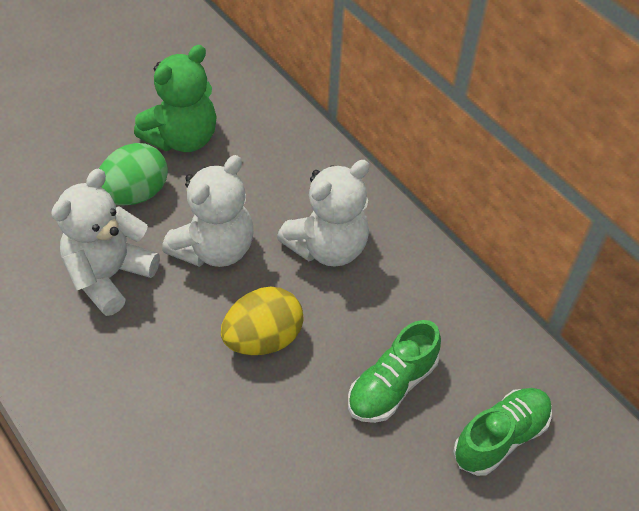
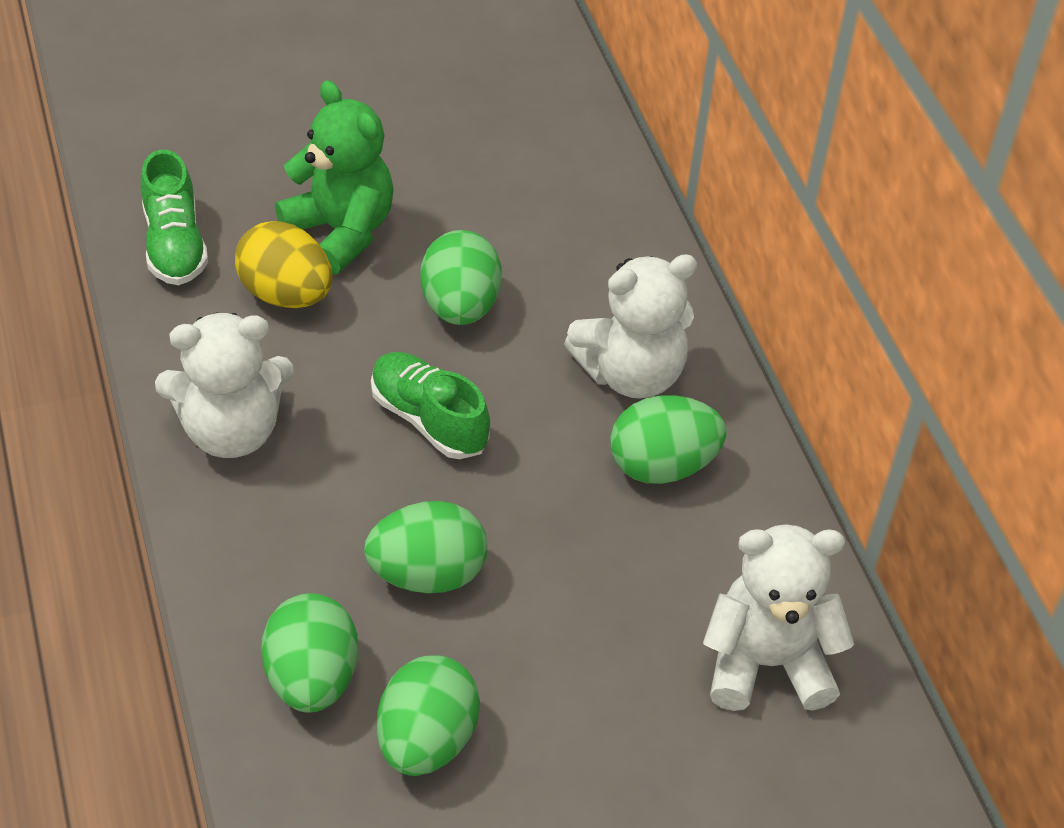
green egg: [99,143,168,205] = 1 -> [261,593,358,713] [364,501,487,593] [377,655,480,776] [420,230,502,325] [610,395,726,484] = 5

